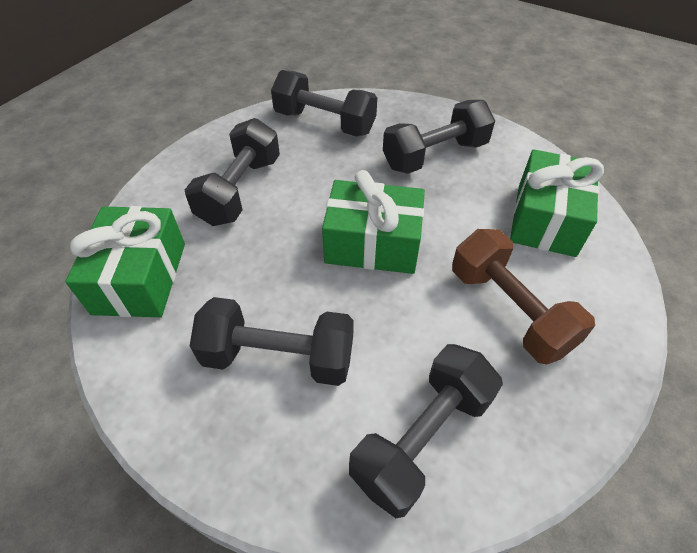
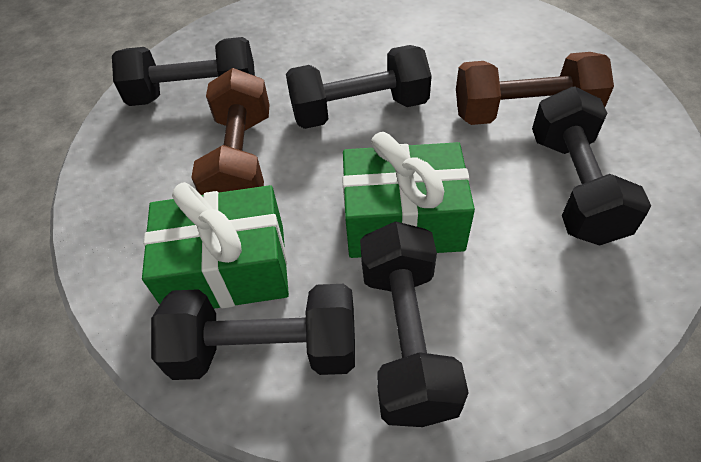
brown dumbbell: [452,229,595,365] = 1 -> [191,68,269,195] [456,52,614,125] = 2
green gift: [65,206,185,317] [322,170,425,274] [510,149,604,257] = 3 -> [142,182,289,309] [342,132,475,258] = 2

